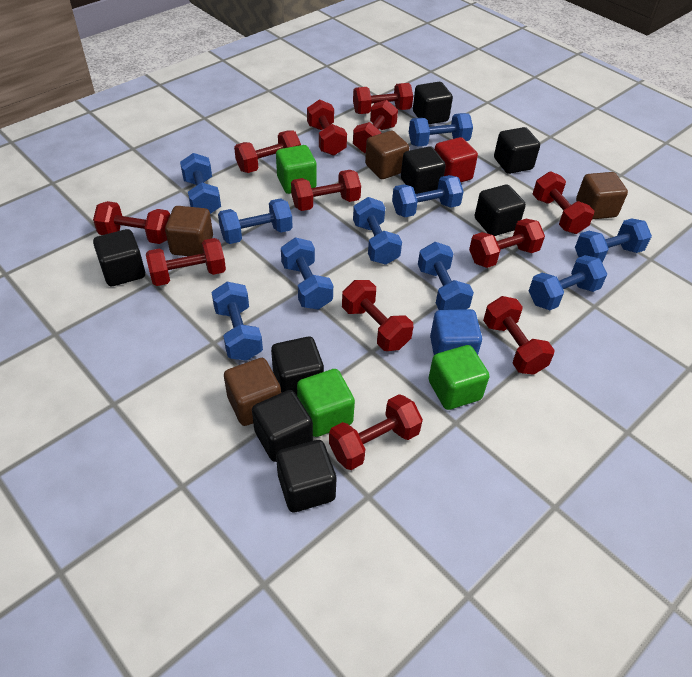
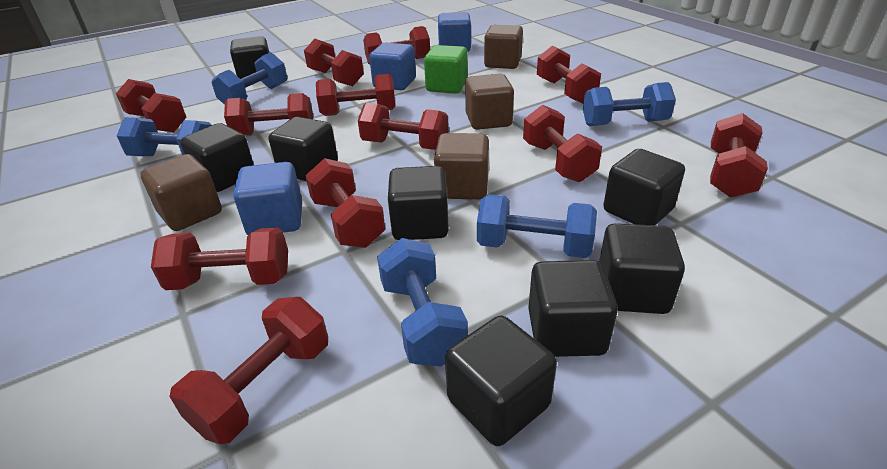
blue cube: [430,309,482,355] = 1 -> [233,162,302,235] [369,43,416,90] [438,12,471,52] = 3
blue dumbbell: [180,153,221,214] [211,282,263,361] [218,198,293,244] [281,237,333,310] [353,197,402,265] [392,175,464,217] [409,113,473,147] [418,242,474,310] [529,255,607,310] [575,218,652,263] = 10 -> [117,117,212,156] [212,52,287,105] [377,238,468,366] [477,194,597,258] [583,82,676,126] = 5
green cube: [276,145,317,194] [297,369,355,437] [428,345,489,410] = 3 -> [424,45,468,94] = 1
red cube: [435,137,478,182] = 1 -> none = 0

